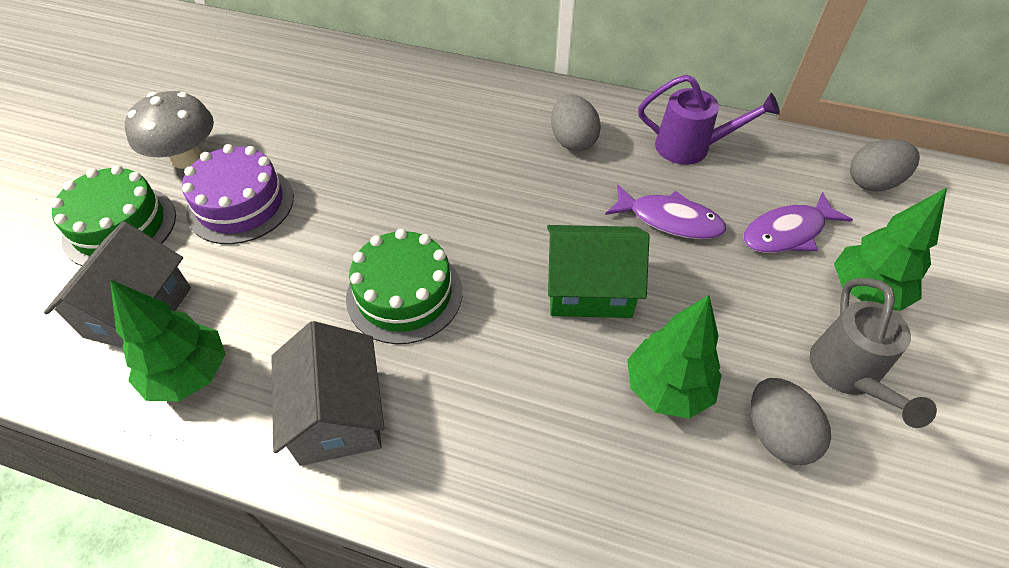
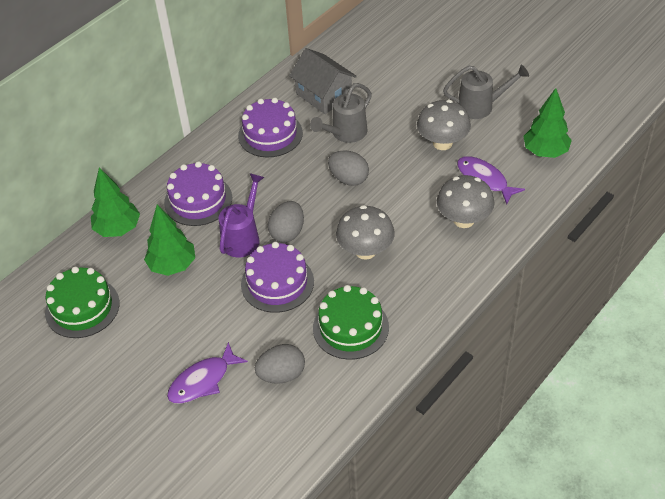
green house: [547,225,650,318] = 1 -> none = 0
grey house: [44,221,191,348] [272,321,384,466] = 2 -> [289,48,357,114] = 1
grey mushroom: [125,91,214,169] = 1 -> [336,205,395,260] [417,100,471,150] [437,175,495,228] = 3
grey watering can: [810,278,937,428] = 1 -> [310,83,372,143] [443,65,529,119] = 2
purple cake: [182,144,294,244] = 1 -> [164,161,232,226] [238,98,303,158] [241,242,314,313] = 3

